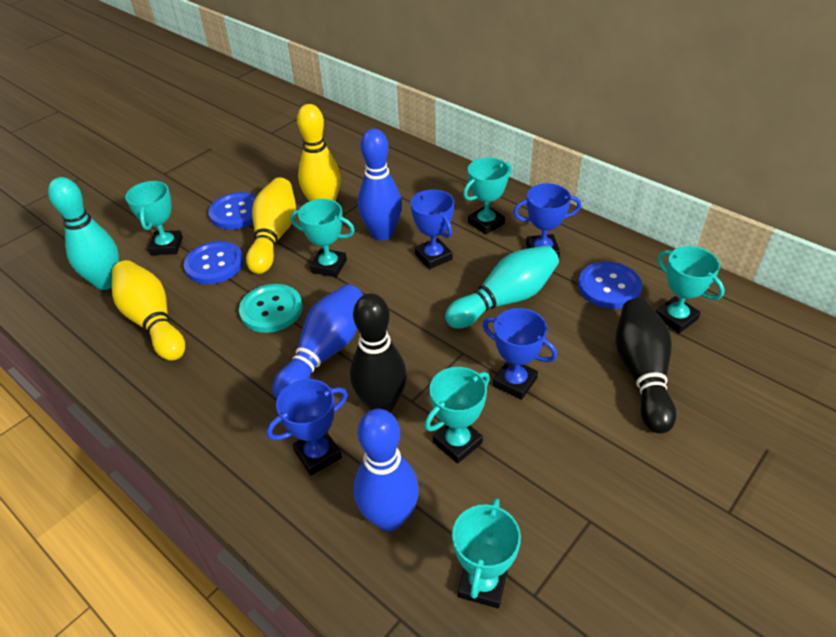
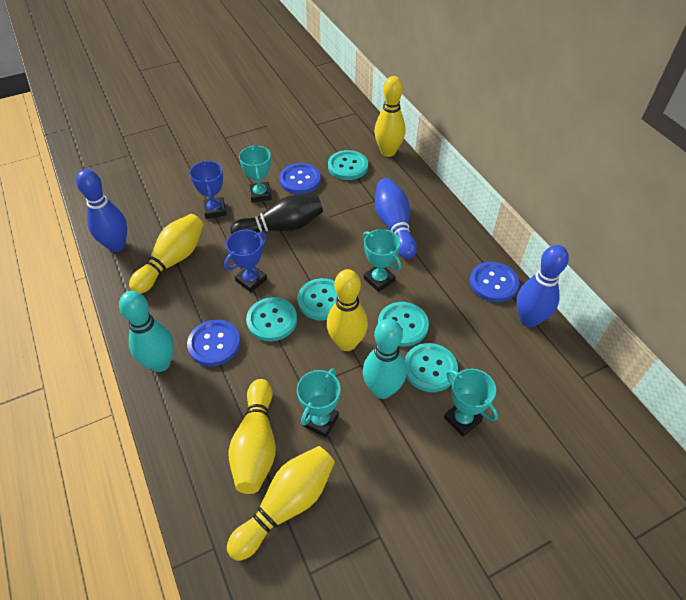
black bowling pin: [350,293,407,412] [616,298,676,433] = 2 -> [230,195,323,234] = 1
blue trophy: [267,379,348,475] [411,189,454,269] [483,308,557,400] [513,183,581,258] = 4 -> [189,161,226,219] [224,230,267,292] = 2
turquoise button: [239,284,302,333] = 1 -> [246,297,297,342] [298,278,338,320] [328,150,368,180] [378,302,429,346] [405,343,458,392] = 5
turquoise trophy: [125,181,183,255] [290,199,355,277] [425,367,490,464] [452,498,521,609] [463,158,512,234] [656,246,725,333] = 6 -> [239,145,272,203] [297,368,341,438] [363,229,401,292] [444,369,498,437] = 4
yellow bowling pin: [112,260,185,361] [246,178,296,274] [297,104,341,201] = 3 -> [129,214,204,294] [227,446,335,561] [228,379,276,494] [327,269,368,351] [374,76,406,157] = 5

